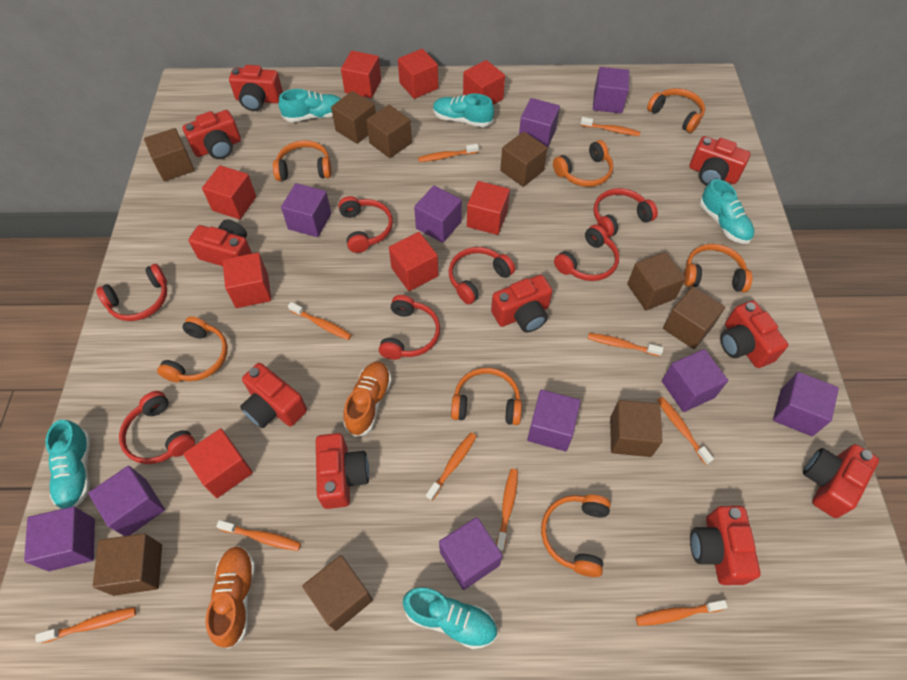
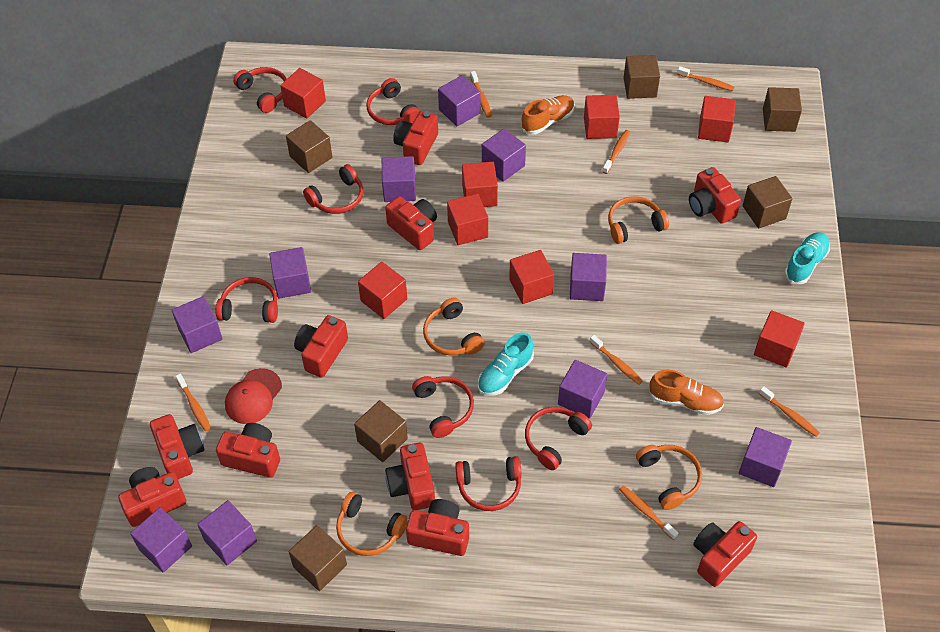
brown cube: [93,533,162,596] [144,128,195,181] [302,555,373,631] [331,91,376,144] [366,105,412,158] [500,132,548,187] [610,400,663,457] [627,252,686,310] [663,286,725,349] = 9 -> [286,120,332,173] [289,525,347,591] [354,400,408,462] [624,55,660,99] [743,176,792,228] [763,87,802,132] = 6
orange headphones: [157,316,228,382] [273,140,332,181] [451,368,522,425] [541,495,611,577] [553,140,613,187] [647,88,705,133] [684,244,752,292] = 7 -> [336,492,408,556] [423,298,485,356] [608,196,669,244] [636,445,702,510] = 4
orange toothbrush: [35,607,136,643] [216,520,301,551] [288,302,352,340] [418,144,479,162] [426,433,477,501] [496,469,518,552] [580,117,640,136] [588,333,663,356] [636,600,728,626] [657,397,714,465] = 10 -> [176,374,211,431] [470,71,492,118] [590,335,643,385] [602,130,630,174] [619,485,678,540] [677,66,735,91] [759,386,820,437] = 7
red cap: none = 0 -> [225,368,282,424] = 1
turquoise shoe: [46,420,90,509] [279,89,341,122] [403,587,497,649] [433,93,494,127] [700,179,754,244] = 5 -> [478,332,534,396] [784,232,830,284] = 2

